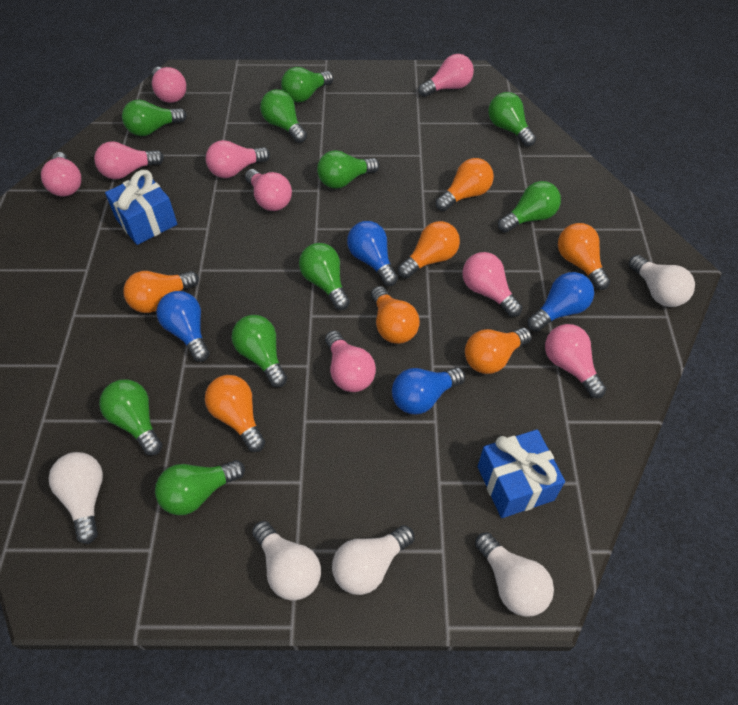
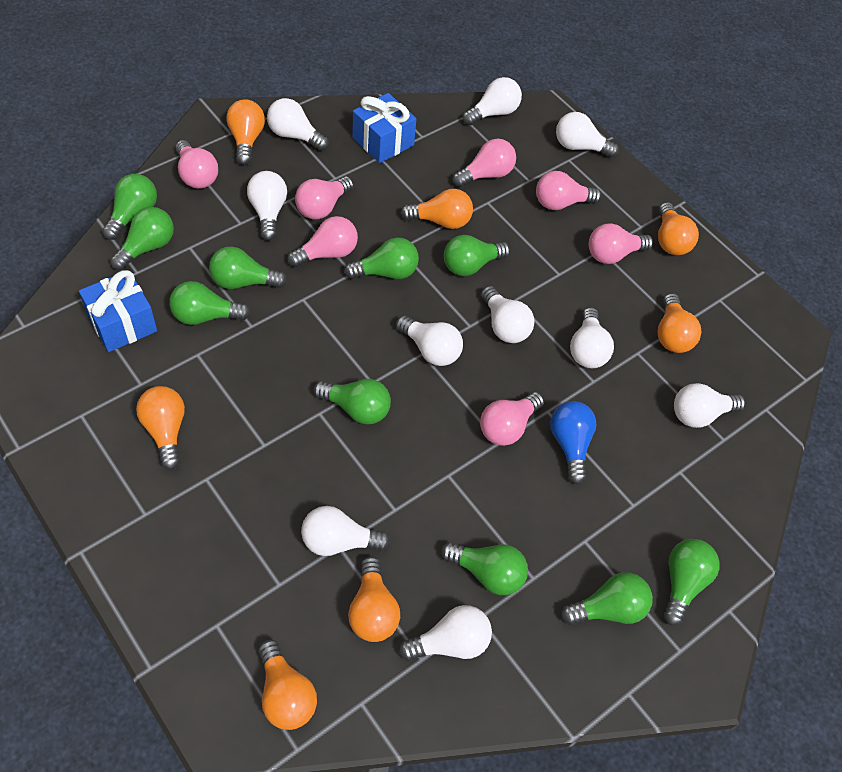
blue light bulb: [156,291,210,362] [347,221,398,286] [392,367,465,414] [527,272,594,332] = 4 -> [550,401,597,484] = 1
pink light bulb: [41,152,81,197] [94,141,164,179] [152,67,186,103] [206,140,270,178] [245,169,292,211] [325,330,376,392] [418,54,474,97] [462,252,522,317] [545,324,606,398] = 9 -> [175,140,218,189] [287,216,358,267] [295,176,354,219] [453,139,516,187] [480,392,544,446] [536,171,602,210] [588,223,653,264] = 7
white light bulb: [49,452,103,544] [252,521,321,601] [332,525,415,595] [475,532,554,617] [629,255,695,307] = 5 -> [247,171,287,241] [267,98,329,151] [301,506,391,556] [396,315,463,366] [399,605,492,661] [463,77,522,125] [481,286,534,343] [556,112,619,158] [570,308,614,368] [674,383,746,428] = 10

